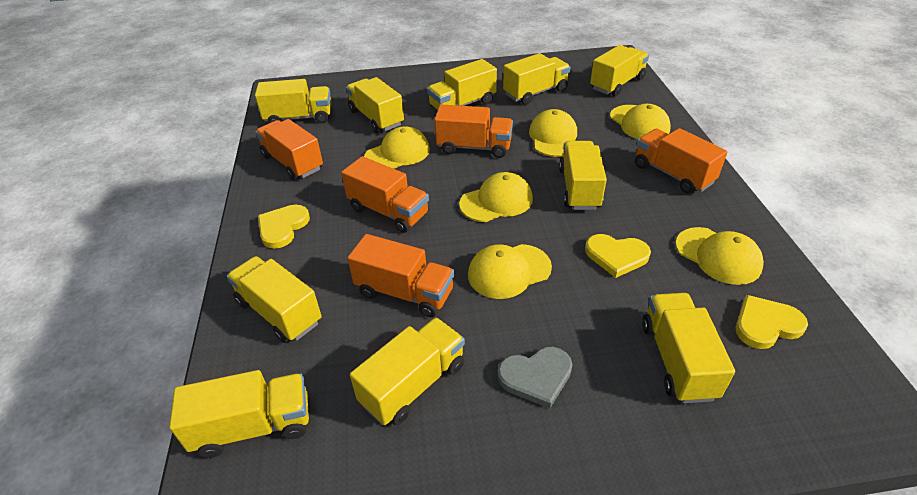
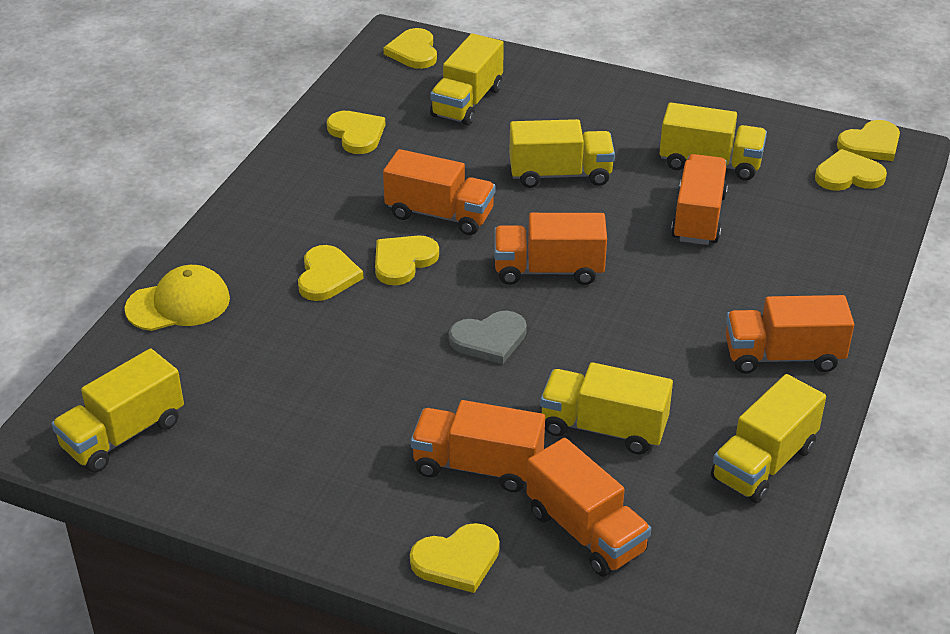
orange truck: [255,119,323,180] [341,156,429,233] [347,234,454,317] [434,104,513,158] [635,128,727,194] = 5 -> [383,149,495,235] [411,400,545,492] [494,213,607,285] [527,438,651,577] [671,154,728,245] [726,295,854,374] = 6
yellow cap: [364,126,430,169] [459,172,533,222] [468,244,552,299] [529,109,577,157] [610,104,671,139] [675,227,764,285] = 6 -> [125,265,230,331] = 1
yellow heart: [258,205,310,249] [585,234,651,278] [736,295,808,349] = 3 -> [298,245,364,301] [327,111,386,154] [375,235,439,285] [383,28,437,69] [410,523,500,593] [815,149,887,191] [837,120,900,161] = 7
yellow truck: [169,370,309,458] [227,256,322,343] [255,79,332,123] [346,77,404,133] [350,317,465,425] [427,59,497,110] [503,53,570,105] [559,141,607,210] [590,45,649,97] [642,293,735,403] = 10 -> [52,348,184,472] [430,33,504,126] [509,119,615,188] [540,362,673,455] [660,103,767,180] [711,374,826,503] = 6

